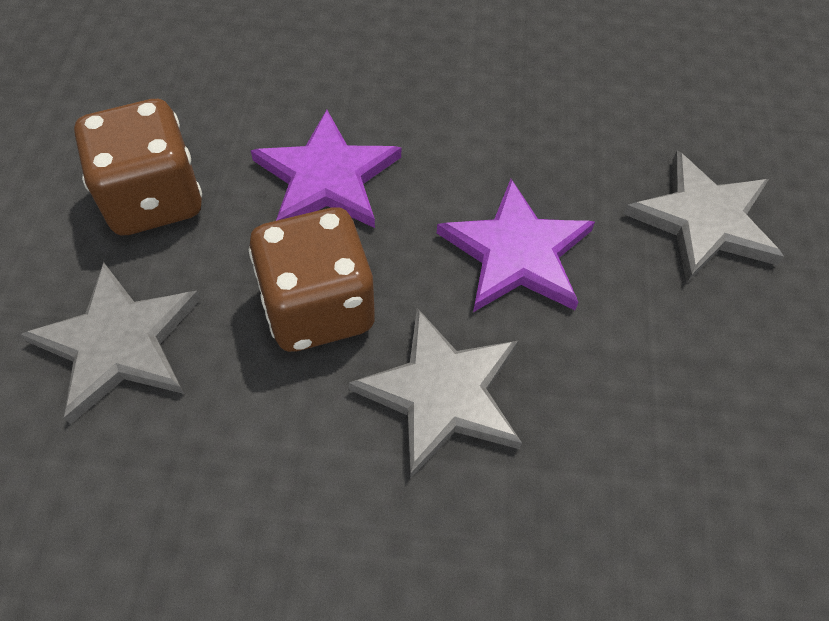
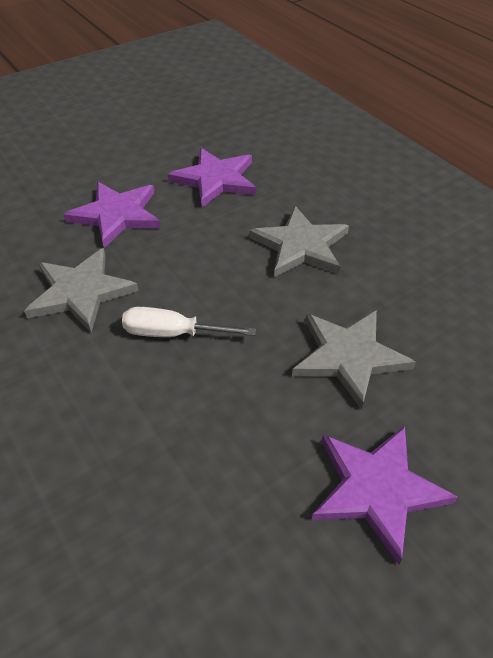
brown dice: [74,99,202,236] [248,207,375,352] = 2 -> none = 0
purple star: [251,110,401,228] [437,179,595,312] = 2 -> [64,182,161,248] [168,148,256,207] [312,426,458,564] = 3
white screwdriver: none = 0 -> [122,307,256,337] = 1

